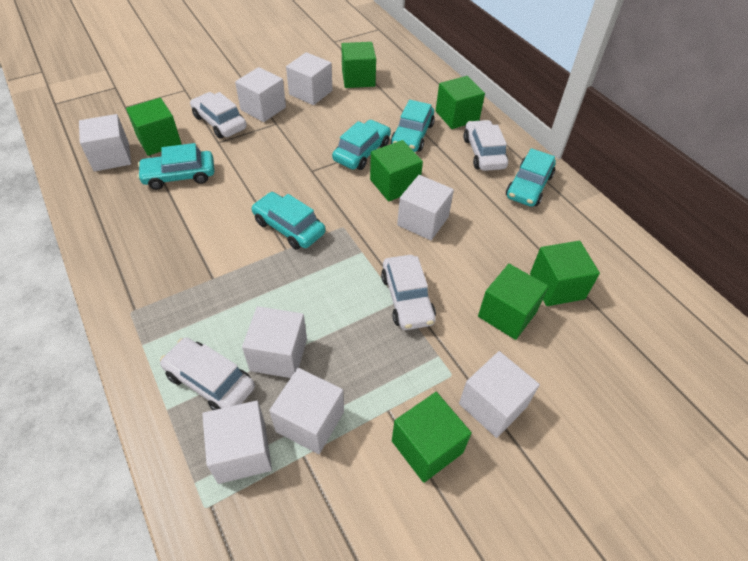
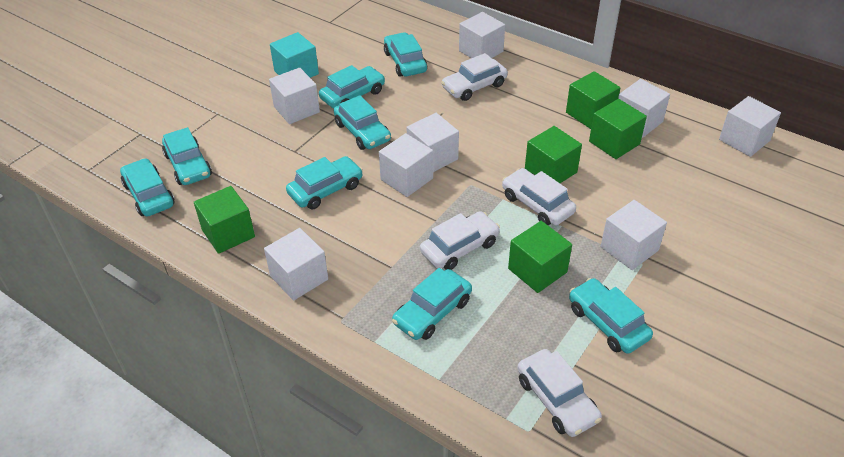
green cube: [126,98,181,156] [341,42,376,88] [370,140,423,202] [392,392,472,483] [436,76,485,129] [478,264,549,340] [530,241,600,306] = 7 -> [194,186,255,254] [508,221,572,293] [525,126,582,183] [566,71,621,129] [589,99,647,159] = 5
turquoise car: [137,143,215,190] [251,192,326,250] [332,120,391,170] [391,100,435,152] [506,148,556,207] = 5 -> [120,158,175,216] [162,127,212,185] [286,156,363,209] [319,65,385,109] [334,95,391,150] [384,32,427,77] [392,268,472,340] [569,278,653,354] = 8
turquoise cube: none = 0 -> [270,32,319,78] = 1

